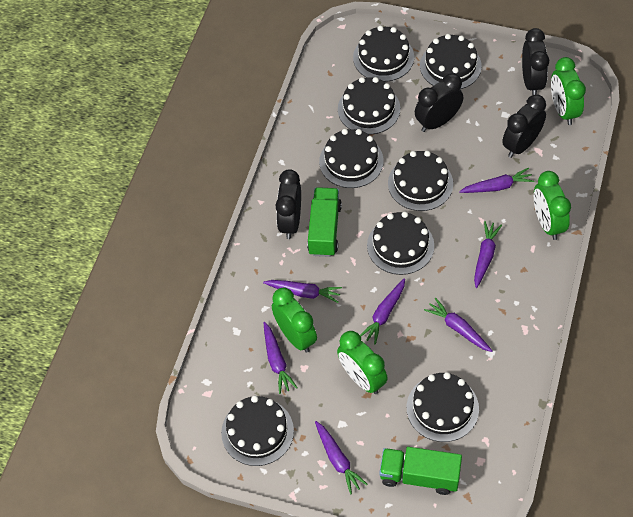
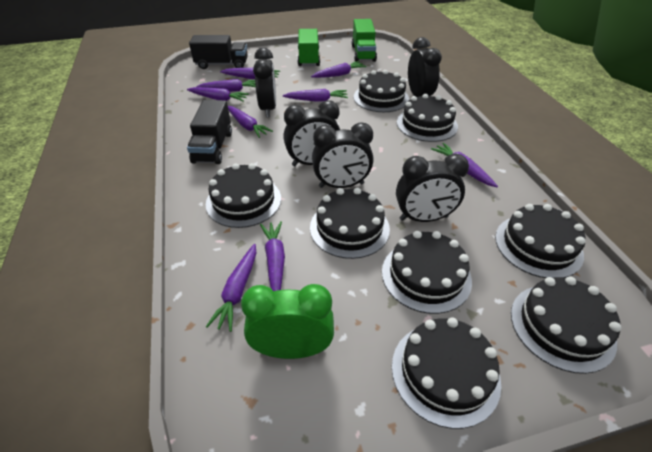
black clock: [275,169,301,239] [415,73,463,132] [502,95,546,158] [522,28,549,95] = 4 -> [253,48,276,117] [283,100,340,166] [312,122,373,188] [396,154,469,222] [408,37,442,97] = 5
black truck: none = 0 -> [187,100,232,164] [189,35,248,69] = 2
green clock: [272,288,317,353] [337,331,388,394] [534,171,571,240] [551,57,586,125] = 4 -> [241,284,334,359] = 1
purple carrot: [263,280,342,303] [264,322,298,394] [315,421,368,494] [360,278,405,345] [424,298,492,352] [459,168,534,193] [474,221,502,288] = 7 -> [187,87,249,102] [196,79,256,92] [206,244,256,332] [220,68,280,79] [228,106,273,138] [260,221,285,291] [283,89,348,102] [311,61,366,78] [431,143,498,187] = 9

